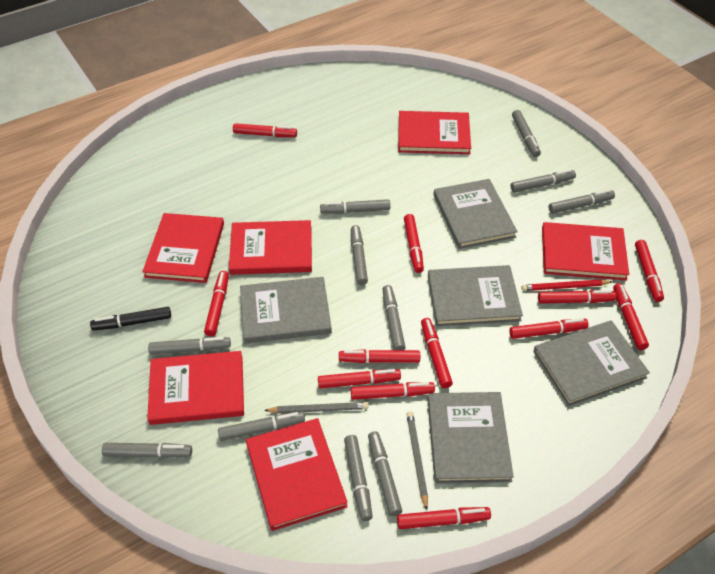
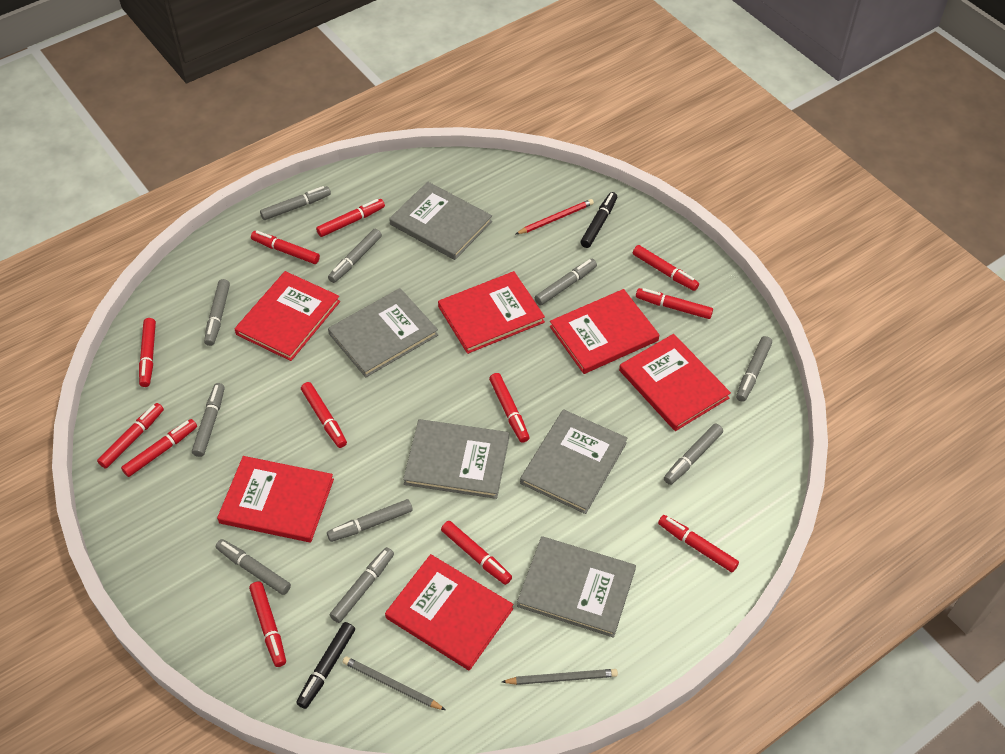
black marker: [90,307,171,331] = 1 -> [296,622,355,709] [580,192,617,248] = 2
grey marker: [102,443,192,458] [148,337,231,355] [218,411,305,441] [320,199,390,214] [344,435,373,521] [351,225,368,285] [368,431,402,516] [383,285,406,350] [511,169,576,193] [512,110,541,157] [549,189,615,214] = 11 -> [192,383,225,457] [204,279,230,346] [216,539,291,595] [260,186,331,220] [327,499,413,542] [328,229,382,283] [330,547,394,623] [535,259,597,305] [664,424,723,485] [736,336,772,402] = 10

